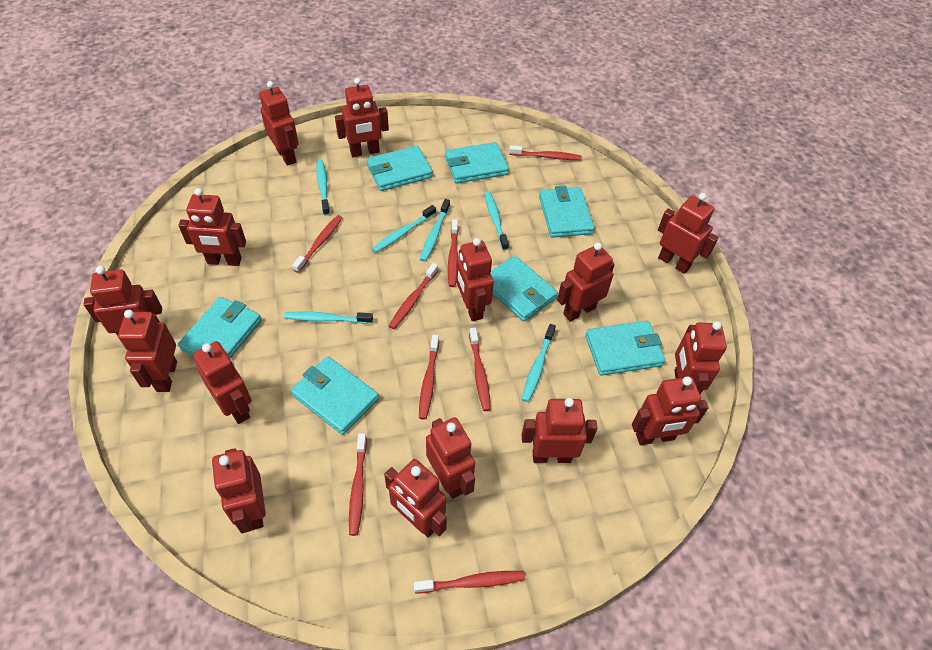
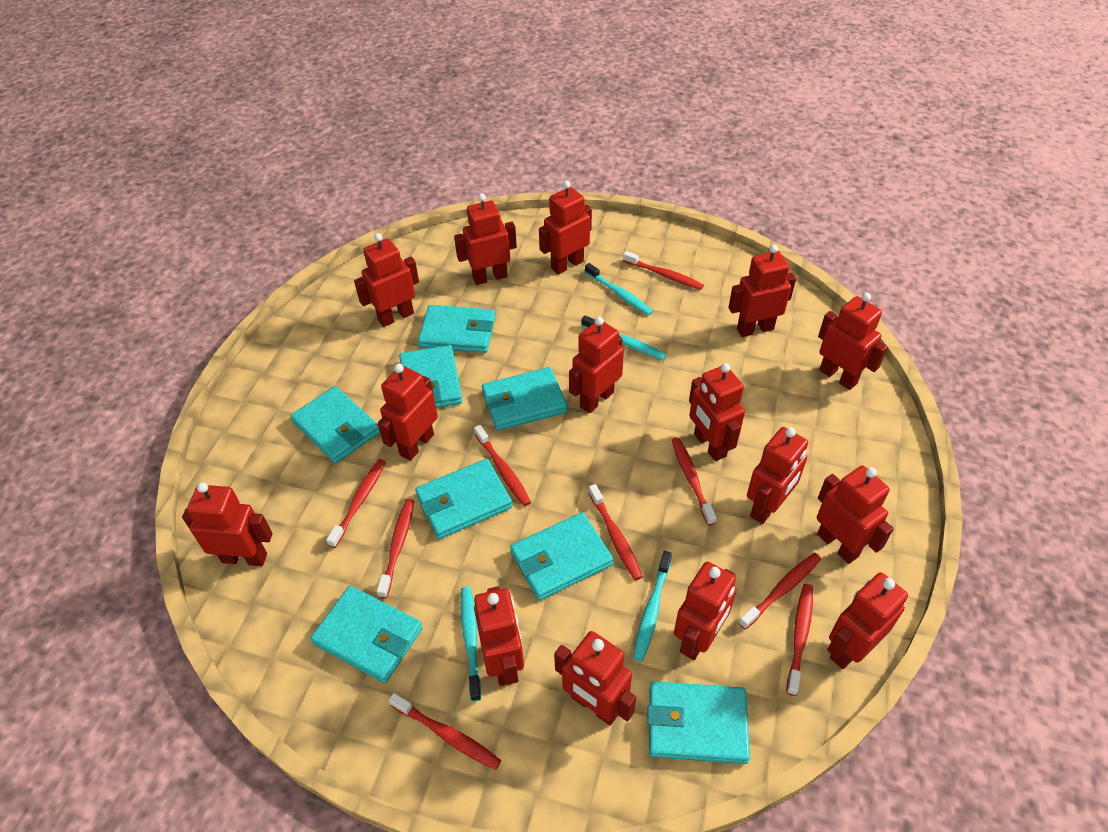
red toothbrush: [292,215,343,273] [349,433,367,536] [389,263,438,329] [414,571,525,594] [419,335,439,420] [448,219,458,287] [469,328,491,411] [509,145,582,160] = 8 -> [326,459,386,548] [377,499,414,598] [389,693,501,770] [474,425,531,506] [588,484,643,580] [623,251,704,290] [672,437,717,525] [738,553,821,629] [786,584,813,696] = 9
turquoise toothbrush: [284,311,373,324] [316,160,330,215] [372,205,436,253] [420,199,450,262] [484,191,509,251] [522,324,556,402] = 6 -> [461,587,481,701] [581,315,666,360] [585,263,653,316] [633,551,672,661] = 4
turquoise wallet: [178,297,262,358] [291,356,379,435] [367,146,433,191] [445,142,509,184] [490,256,558,322] [539,185,594,238] [585,321,666,376] = 7 -> [291,386,380,464] [310,586,423,683] [399,345,462,408] [415,459,512,539] [418,305,495,353] [482,367,568,431] [510,512,613,601] [647,681,750,764] = 8

